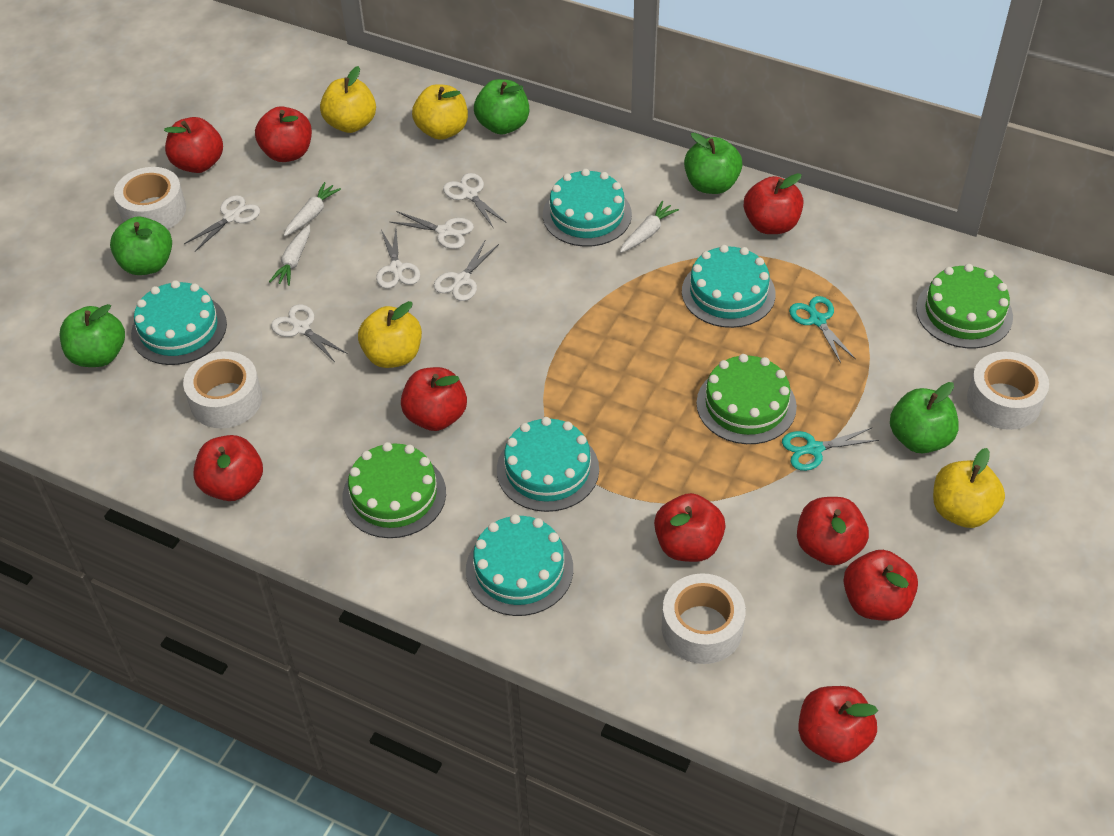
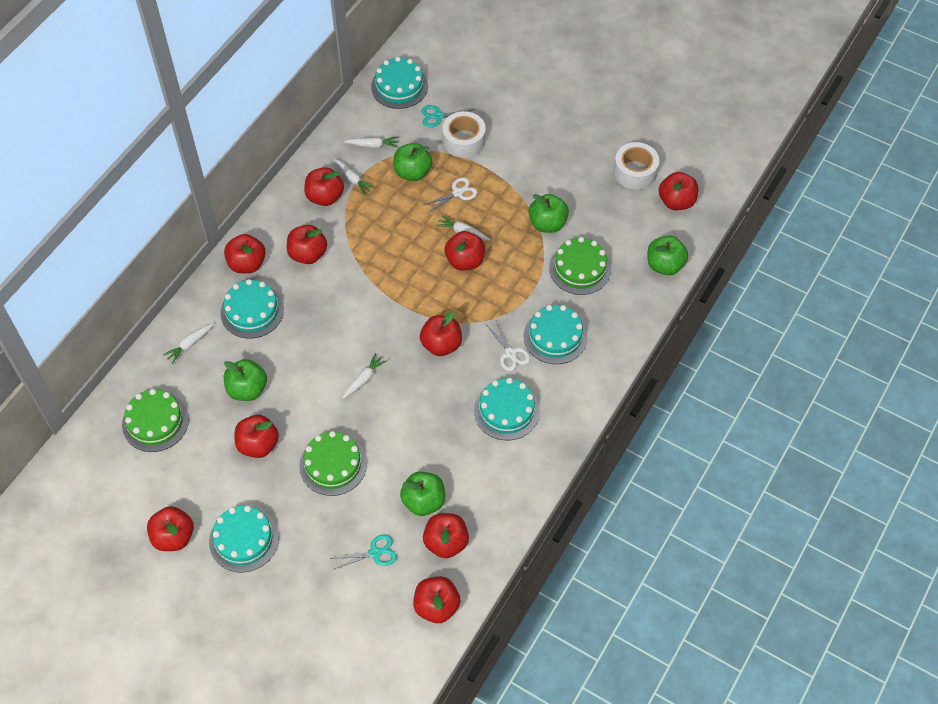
red apple: [164,117,223,173] [193,435,263,501] [255,106,312,162] [401,367,467,431] [654,493,726,562] [744,173,803,234] [797,497,869,565] [798,686,878,763] [843,550,918,621] = 9 -> [147,506,194,551] [224,234,266,273] [235,415,279,458] [287,225,327,264] [304,167,344,206] [413,576,460,623] [420,311,462,356] [423,513,469,558] [445,231,485,271] [659,172,698,210] = 10
white carrot: [269,225,310,286] [284,182,341,236] [620,201,679,253] = 3 -> [163,323,214,364] [334,159,375,196] [342,353,387,399] [344,137,399,148] [436,215,490,241] = 5
white scissors: [184,195,260,252] [271,304,348,362] [376,229,420,289] [390,211,474,249] [434,239,499,301] [443,173,507,227] = 6 -> [423,177,477,213] [487,321,530,371] = 2
white tape: [114,167,186,230] [183,351,262,428] [662,573,746,664] [967,351,1049,430] = 4 -> [442,111,486,158] [614,142,659,189] = 2
yellow apple: [320,66,376,133] [358,301,422,368] [412,84,468,140] [933,448,1005,528] = 4 -> none = 0

